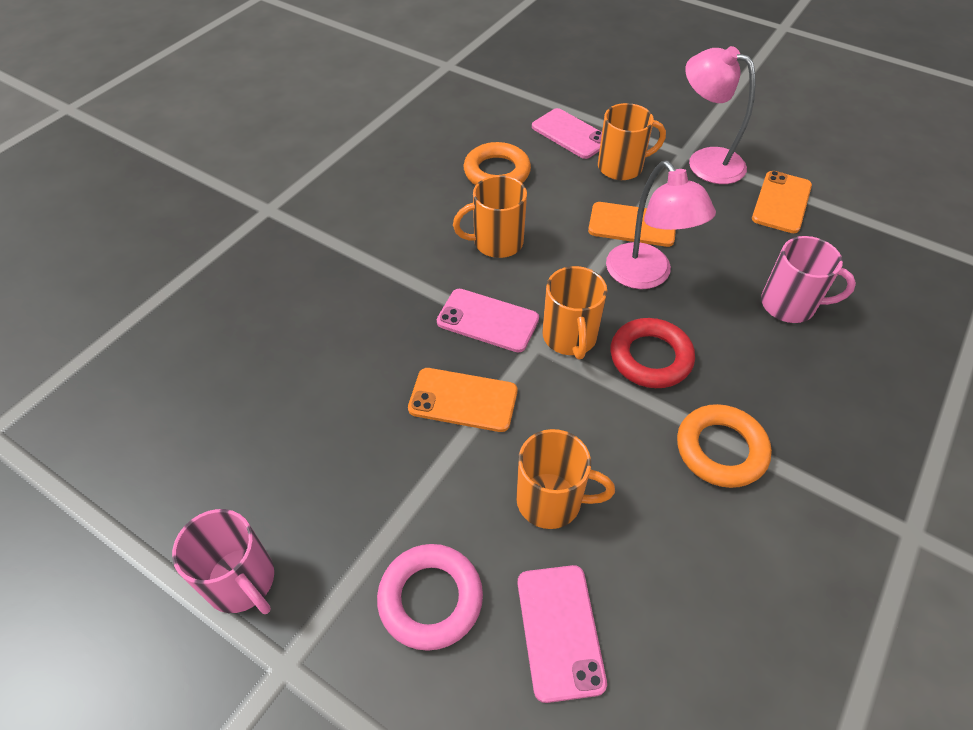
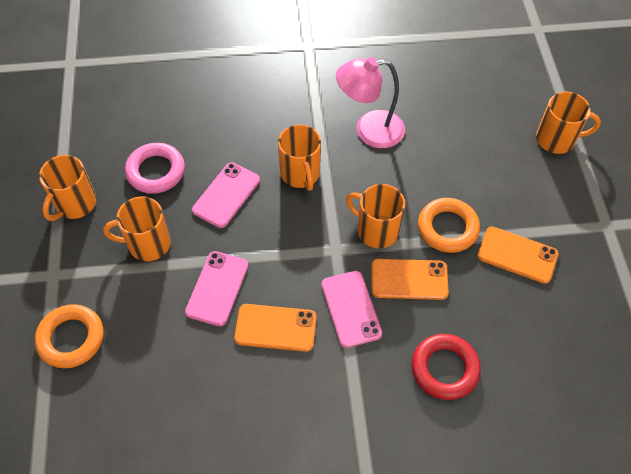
orange mug: [453,175,527,258] [516,429,615,529] [542,266,607,359] [598,103,666,180] = 4 -> [39,155,96,221] [103,196,171,261] [278,125,321,191] [346,184,405,248] [536,92,601,154] = 5
pink lamp: [606,161,716,289] [685,46,756,184] = 2 -> [336,57,405,148] = 1
pink mug: [172,509,274,614] [761,236,856,323] = 2 -> none = 0

